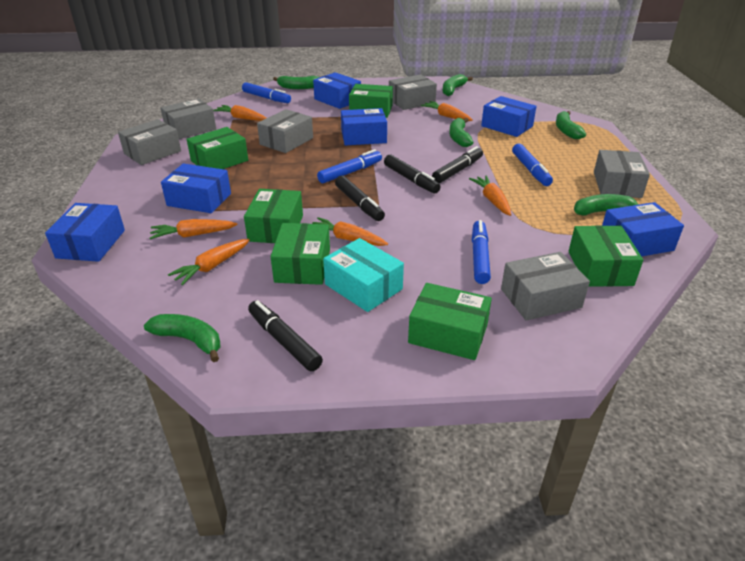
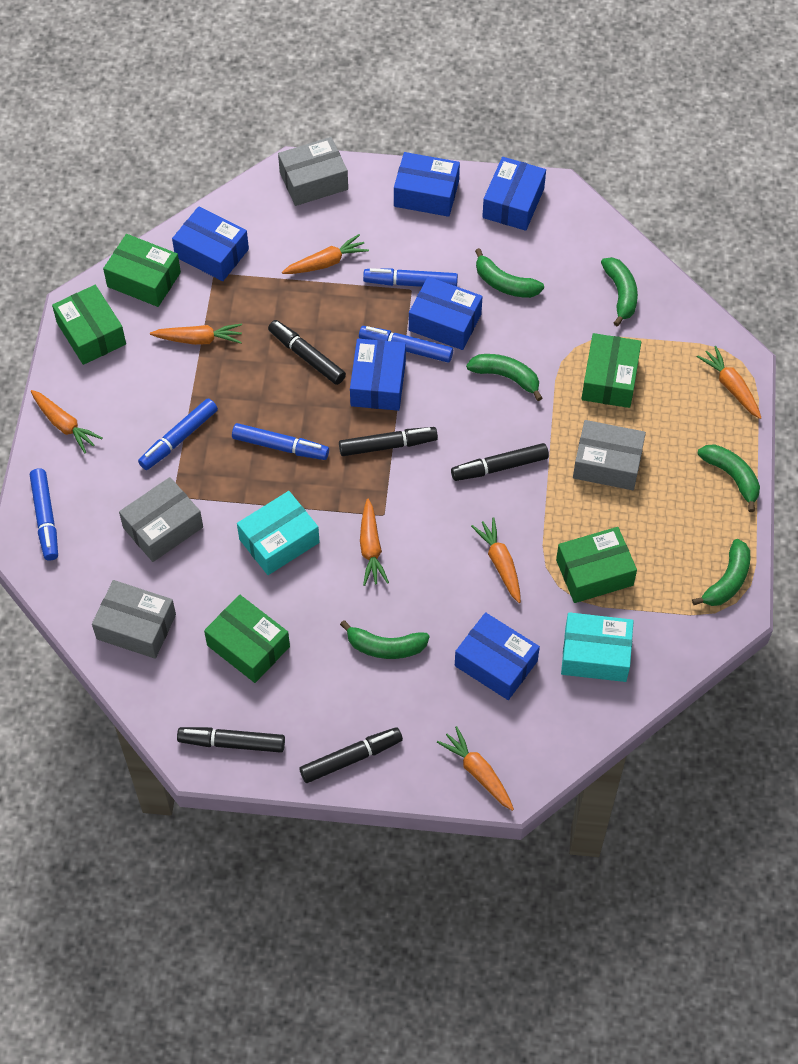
black marker: [248,300,323,371] [335,176,385,221] [384,155,440,193] [432,146,483,183] = 4 -> [177,727,285,753] [268,320,346,385] [299,727,403,783] [339,427,438,456] [451,443,549,481] = 5
blue marker: [242,82,291,103] [317,149,382,183] [472,220,491,284] [512,143,553,186] = 4 -> [30,468,58,561] [138,398,218,470] [232,423,329,460] [359,326,453,363] [363,268,458,287] = 5
green box: [186,127,248,169] [244,189,303,243] [271,223,330,285] [349,84,393,118] [408,283,492,360] [569,225,643,287] = 6 -> [52,285,126,365] [103,234,181,307] [204,595,290,683] [556,527,637,603] [582,333,641,408] = 5
grey box: [118,119,181,165] [161,98,216,139] [257,109,313,153] [389,74,437,110] [501,252,590,321] [594,150,650,198] = 6 -> [92,580,176,659] [119,477,203,562] [278,137,348,206] [573,420,646,490] = 4
orange carrot: [149,219,237,239] [168,239,250,285] [213,105,266,121] [312,217,388,246] [421,101,473,121] [469,175,511,216] = 6 -> [31,390,103,453] [150,324,242,345] [282,234,369,274] [360,499,389,586] [437,726,514,811] [471,517,521,603] [697,346,761,419] = 7
turquoise box: [323,238,404,312] = 1 -> [237,491,320,575] [561,612,634,682] = 2

